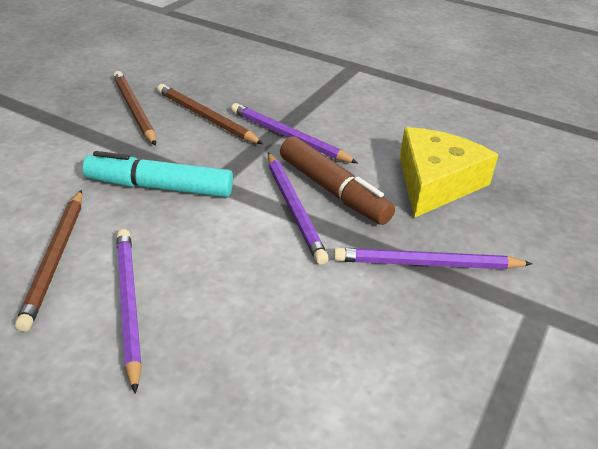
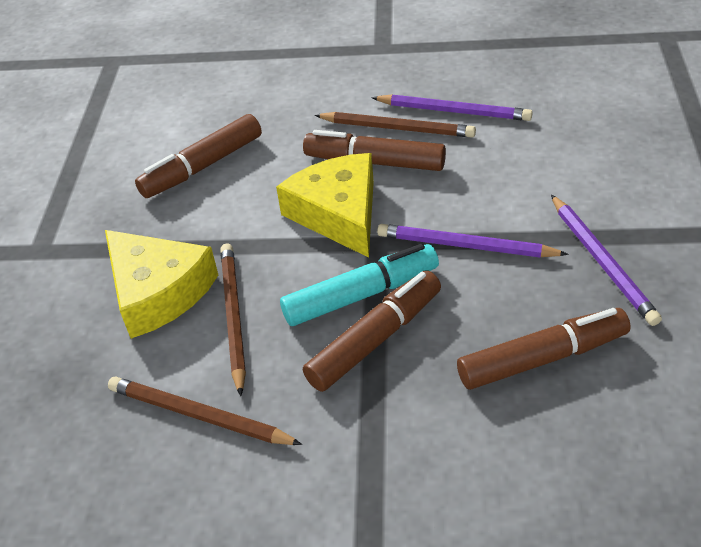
brown marker: [280,136,395,225] = 1 -> [135,114,262,198] [303,130,446,171] [303,271,441,392] [457,308,631,390] = 4
purple pencil: [116,229,142,394] [231,103,358,163] [268,153,329,264] [334,248,533,269] = 4 -> [371,94,533,121] [377,224,568,258] [551,195,662,326] = 3
yellow cheese: [400,127,498,218] = 1 -> [105,230,218,339] [276,153,374,258] = 2

